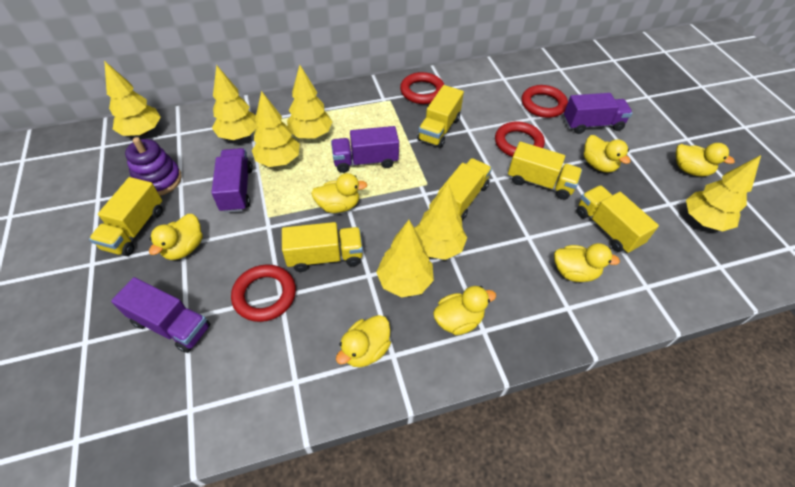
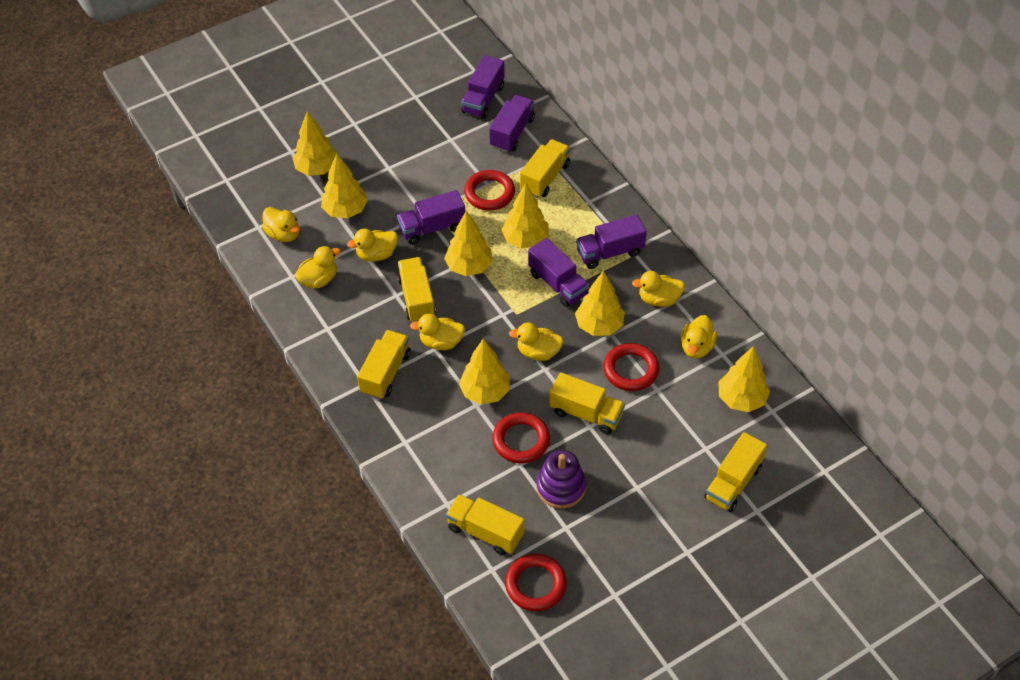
purple truck: [111,277,210,353] [211,148,252,213] [331,126,399,173] [564,93,633,134] = 4 -> [397,190,465,245] [461,55,505,119] [489,95,535,152] [528,238,589,307] [576,215,647,269] = 5

